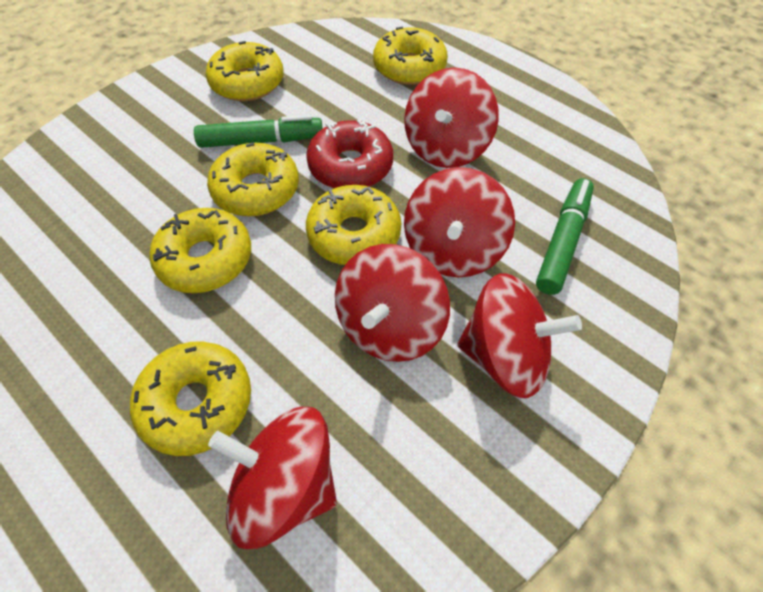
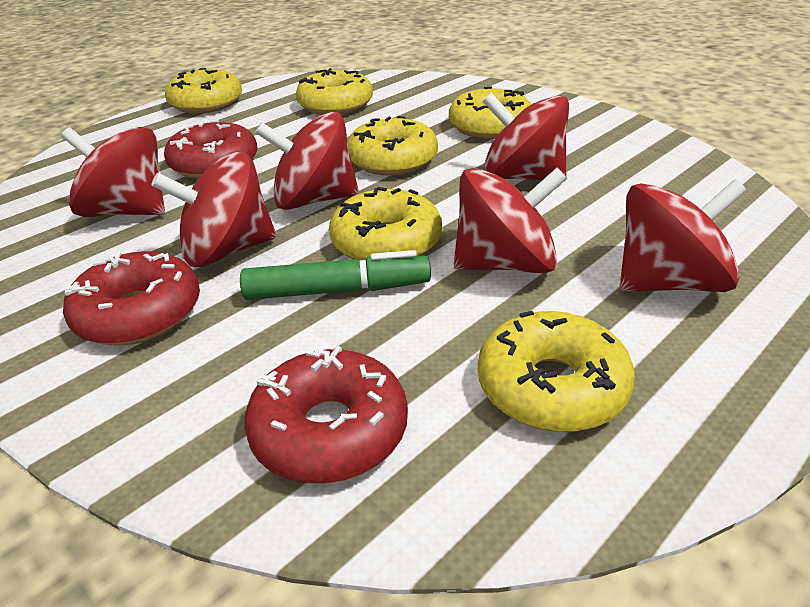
green marker: [194,115,323,148] [536,178,594,295] = 2 -> [240,250,431,300] = 1
red donut: [306,120,393,188] = 1 -> [63,251,200,346] [164,120,258,179] [244,346,408,484] = 3
red spinning top: [208,407,337,549] [335,244,450,362] [404,67,499,168] [404,167,515,277] [457,273,582,398] = 5 -> [61,127,165,217] [152,151,276,267] [255,112,359,210] [454,167,567,273] [483,93,569,181] [620,179,746,292] = 6

